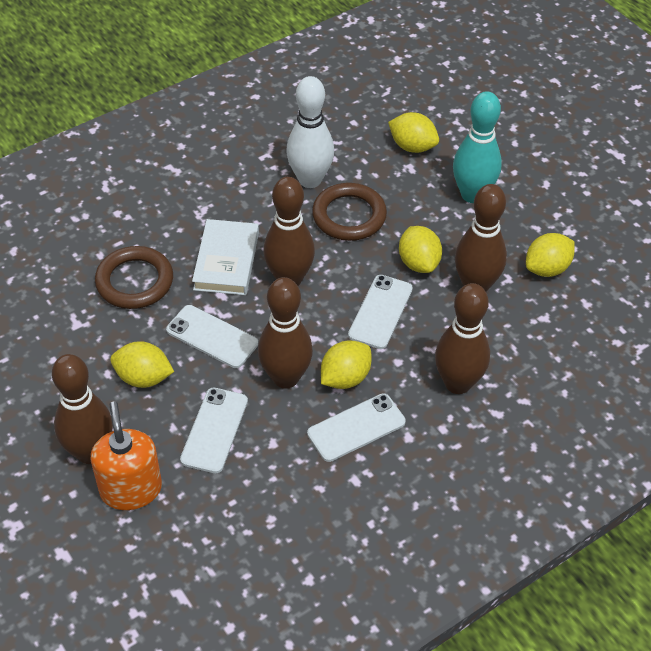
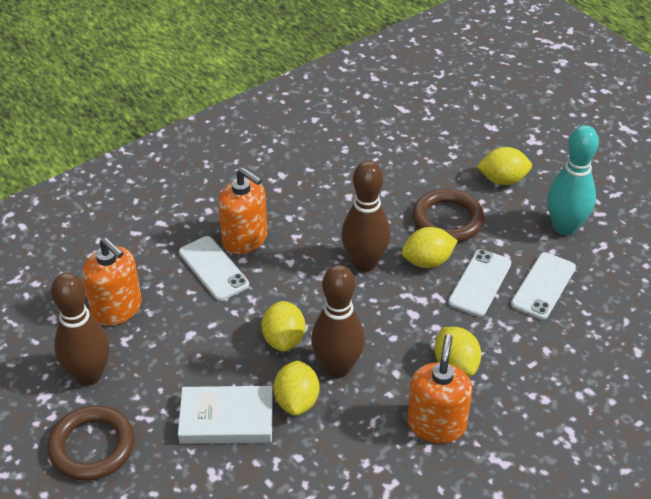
brown bowling pin: [52,354,113,464] [258,277,313,389] [263,177,315,286] [435,283,490,394] [455,184,507,292] = 5 -> [51,273,109,386] [311,265,365,378] [341,161,391,272] = 3
orange soap dispenser: [91,401,162,510] = 1 -> [82,238,142,326] [218,168,267,254] [407,334,472,443] = 3
white bowling pin: [286,76,334,188] = 1 -> none = 0
white phone: [166,305,258,368] [180,388,248,473] [307,393,406,462] [348,275,413,349] = 4 -> [179,236,249,301] [448,249,511,317] [511,252,576,320] = 3

